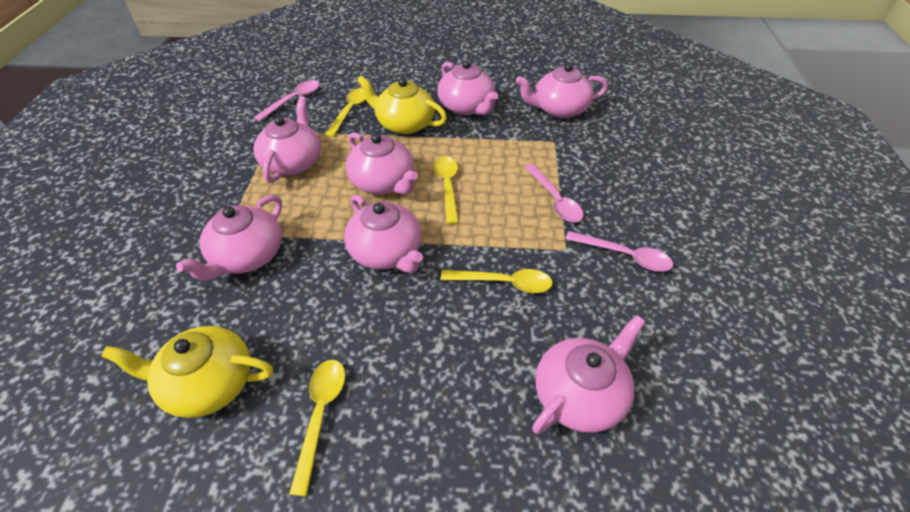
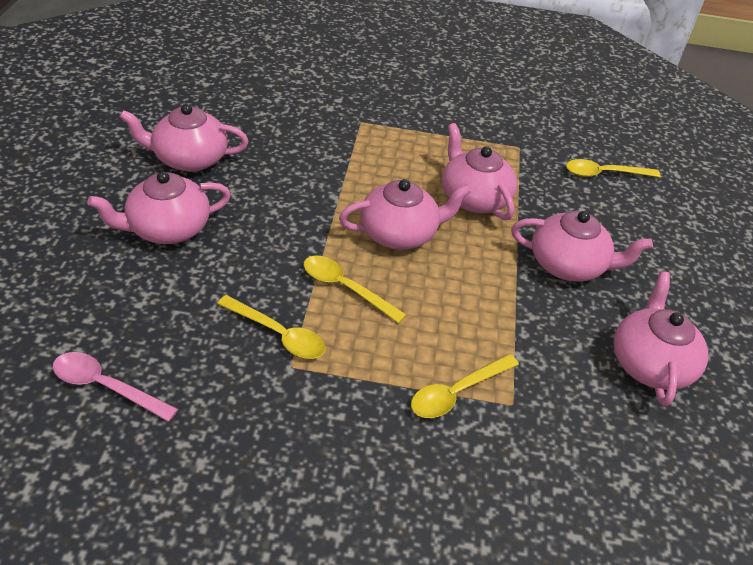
pink spoon: [254,80,320,121] [525,164,584,223] [565,231,673,272] = 3 -> [53,352,178,422] = 1
pink teapot: [176,195,282,281] [253,96,321,183] [344,194,423,273] [346,132,418,194] [437,60,498,115] [516,63,608,118] [532,315,646,434] = 7 -> [87,171,231,244] [120,104,249,172] [339,179,471,250] [442,123,517,220] [511,211,653,282] [614,271,708,407] = 6
yellow teapot: [101,326,273,418] [357,76,447,134] = 2 -> none = 0

